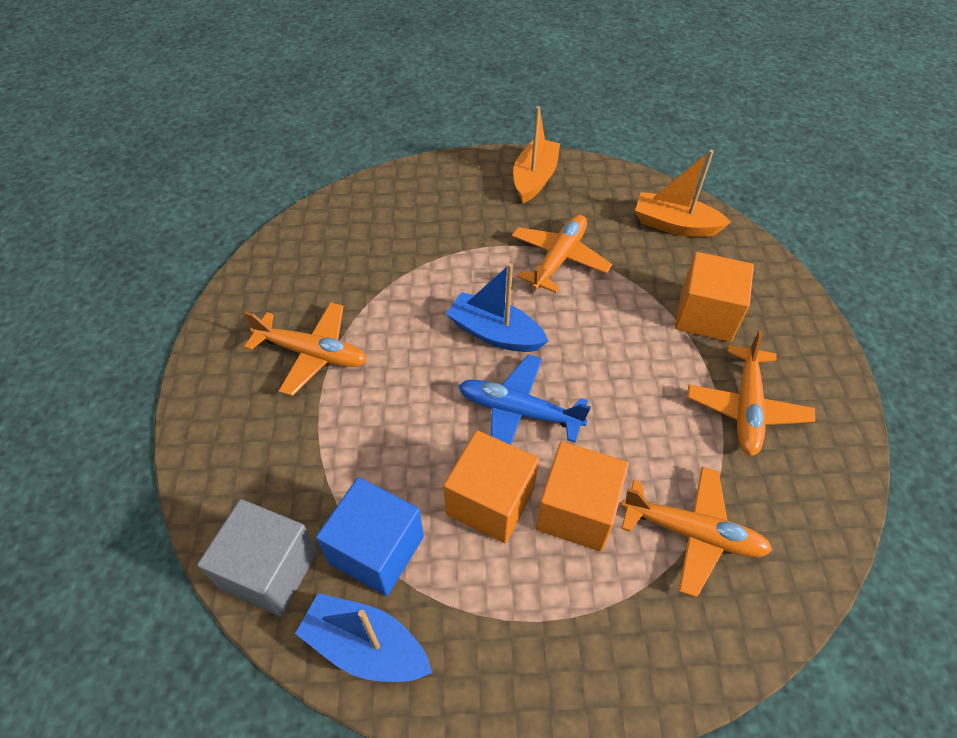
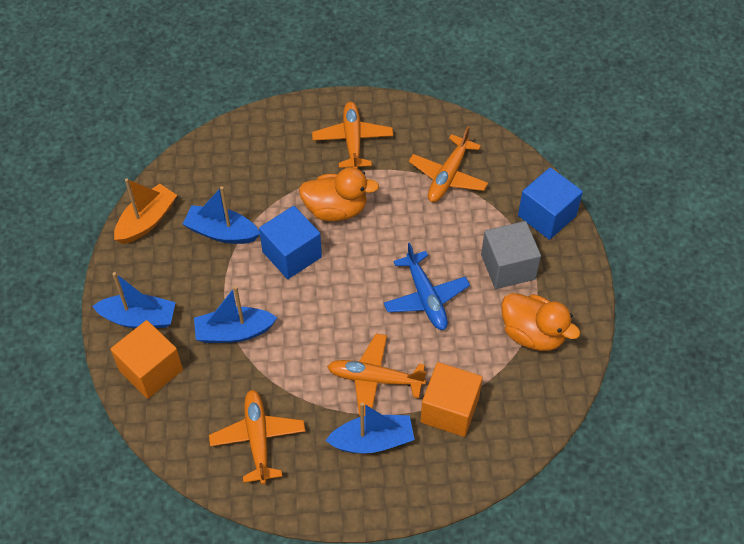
blue boat: [295,593,432,682] [446,263,548,352] = 2 -> [92,272,176,328] [183,186,260,244] [194,286,278,343] [325,402,415,453] = 4
blue cube: [316,477,424,596] = 1 -> [259,206,322,279] [518,167,583,240] = 2
orange boat: [513,106,560,203] [635,150,731,237] = 2 -> [114,179,177,244] = 1
orange cube: [443,430,539,544] [536,441,629,551] [675,252,754,342] = 3 -> [110,320,183,399] [420,362,483,437] = 2
orange duck: none = 0 -> [299,167,379,221] [501,293,580,351] = 2

